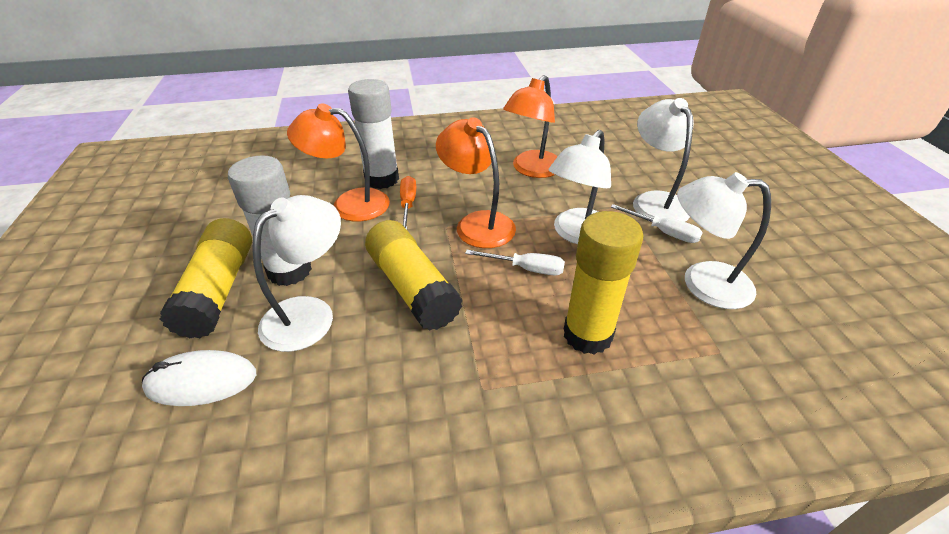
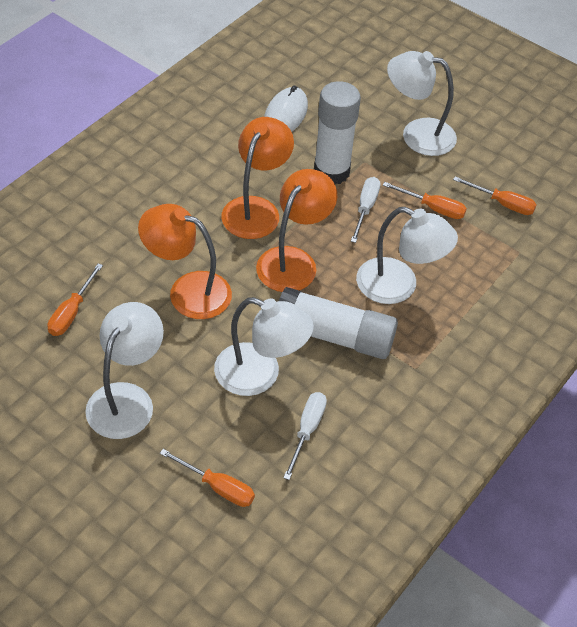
orange screwdriver: [400,176,416,230] = 1 -> [48,263,103,336] [160,449,255,507] [383,182,467,219] [453,176,536,215] = 4
yellow glue stick: [160,218,252,338] [365,220,462,331] [564,211,643,355] = 3 -> none = 0

